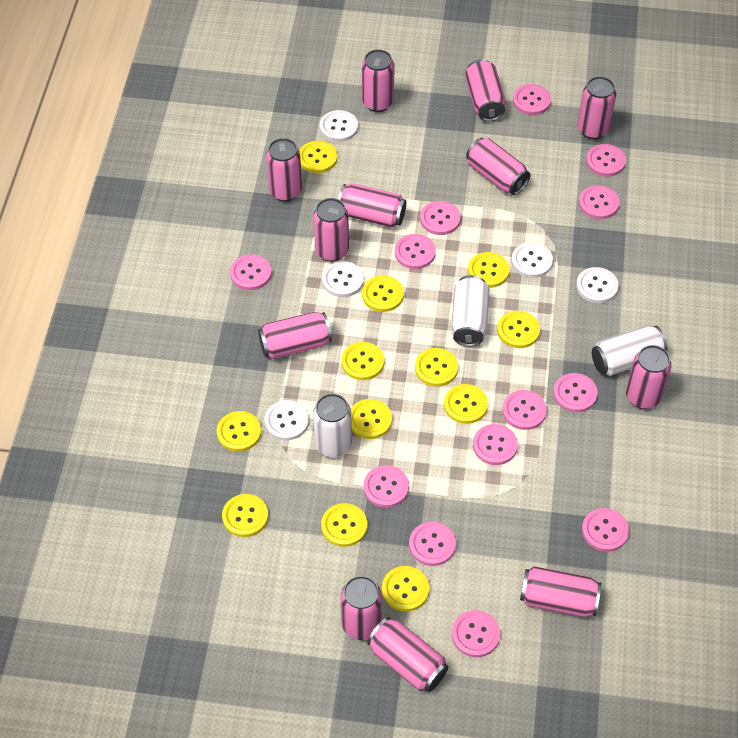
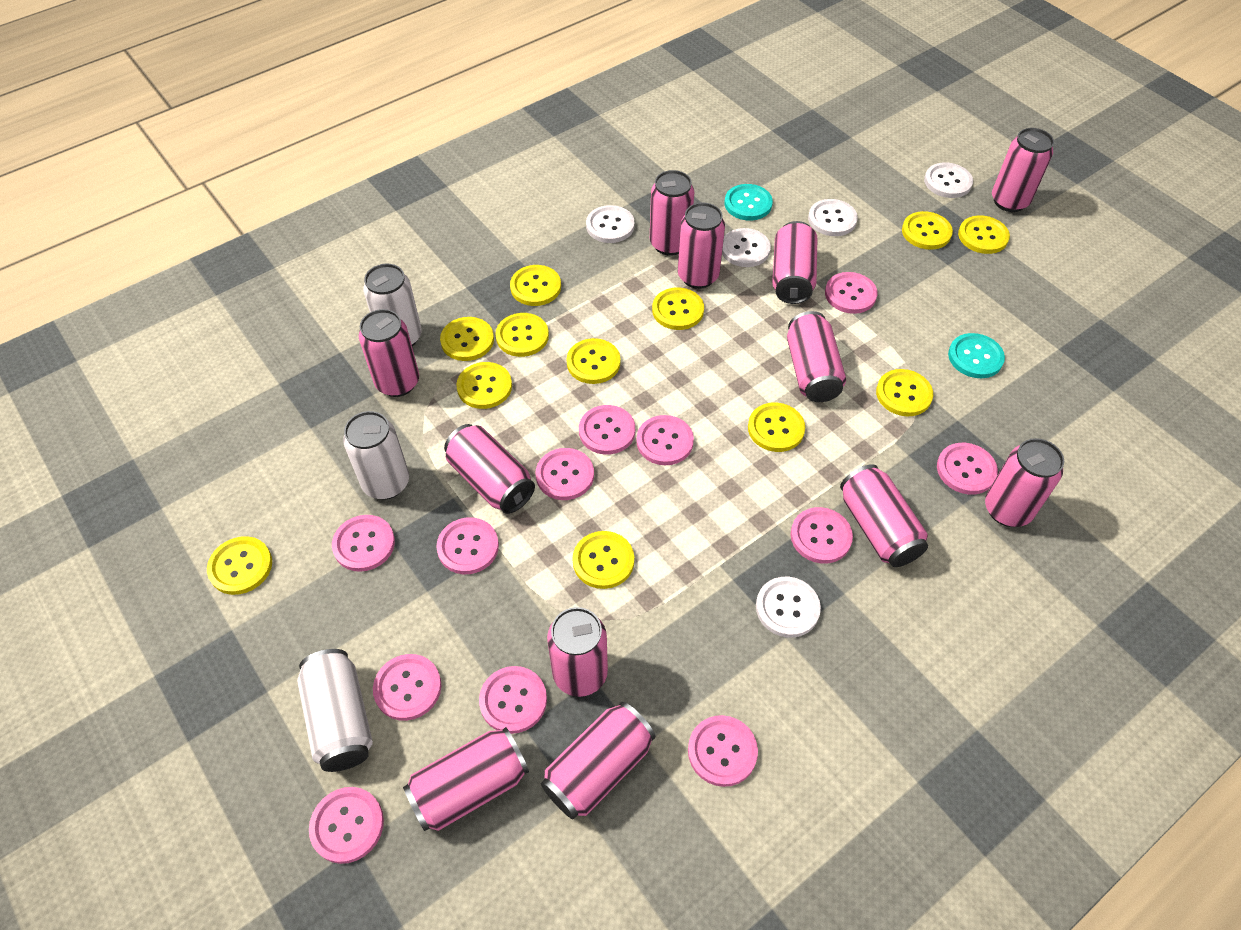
pink button: [230,254,272,290] [363,465,409,508] [395,234,436,269] [409,522,456,566] [420,201,461,235] [452,610,500,657] [473,424,518,465] [502,390,547,430] [513,84,551,115] [553,373,598,412] [579,185,620,219] [582,508,629,552] [586,144,626,177] = 13 -> [309,787,384,864] [332,515,395,572] [373,654,441,721] [436,517,499,574] [479,666,547,734] [536,448,594,500] [579,405,635,455] [636,415,694,465] [688,715,758,787] [791,507,853,564] [825,272,878,314] [937,443,998,495] = 12
turquoise button: none = 0 -> [725,184,773,221] [948,333,1005,378] = 2

